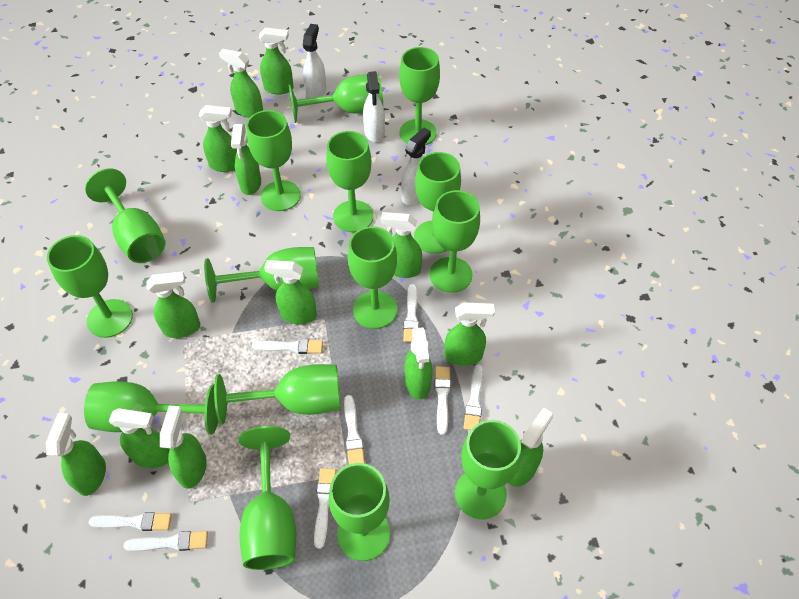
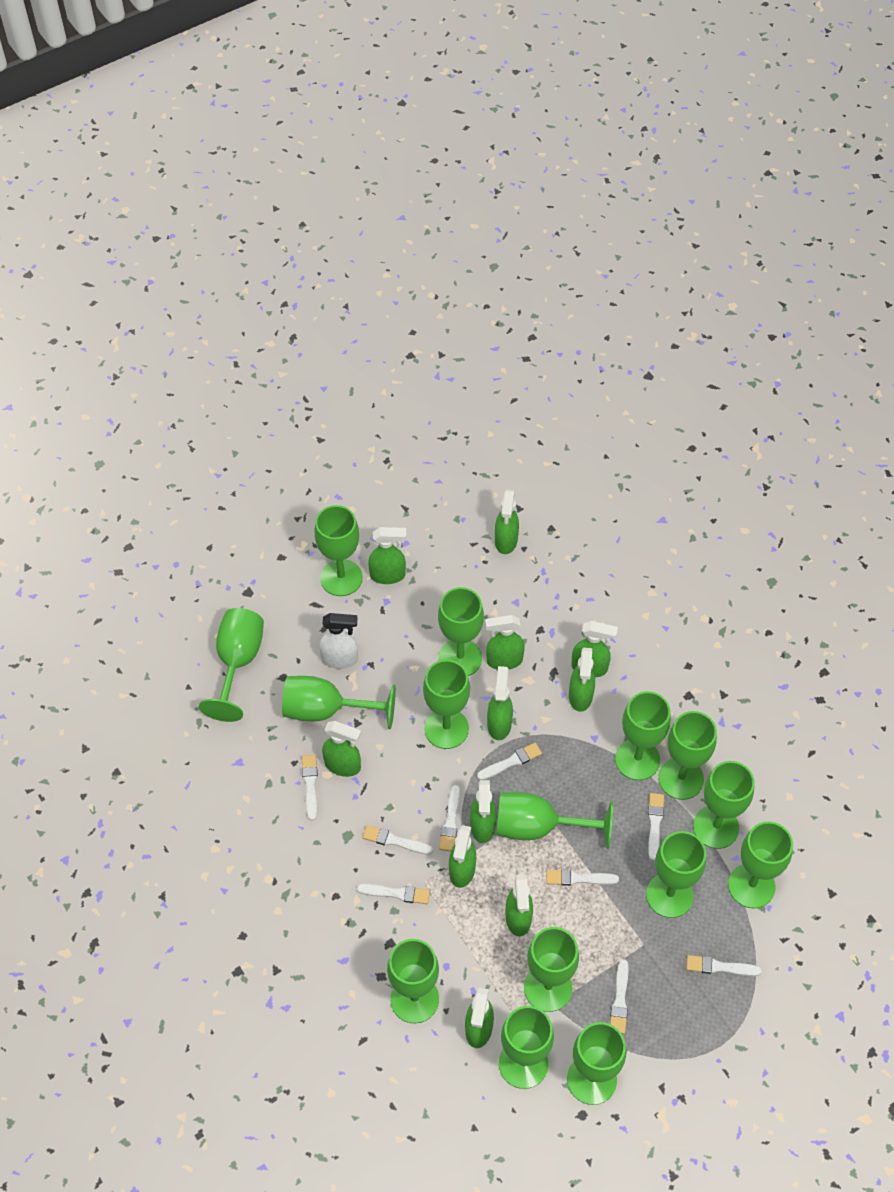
green spray bottle: [46,413,106,496] [109,408,170,468] [146,271,200,338] [160,406,207,489] [199,105,237,172] [219,49,263,118] [231,124,261,195] [259,27,294,94] [264,260,317,325] [381,212,422,278] [404,327,432,399] [444,302,495,366] [508,407,553,487] = 13 -> [322,721,361,777] [368,527,407,584] [449,825,476,888] [465,988,494,1048] [470,780,496,843] [485,615,525,670] [487,666,513,740] [495,489,519,554] [506,875,533,936] [569,648,595,712] [571,621,618,677] = 11
white brush: [89,512,172,531] [123,531,208,551] [252,339,323,354] [314,468,336,549] [344,395,365,464] [403,284,419,342] [435,366,451,435] [464,364,483,430] = 8 -> [302,755,318,821] [357,884,430,904] [362,825,433,855] [439,785,460,851] [477,743,542,780] [547,869,619,886] [610,959,628,1034] [648,793,664,861] [686,955,762,976] = 9
white spray bottle: [303,24,326,98] [363,71,385,142] [401,128,431,205] = 3 -> [319,613,358,669] = 1

